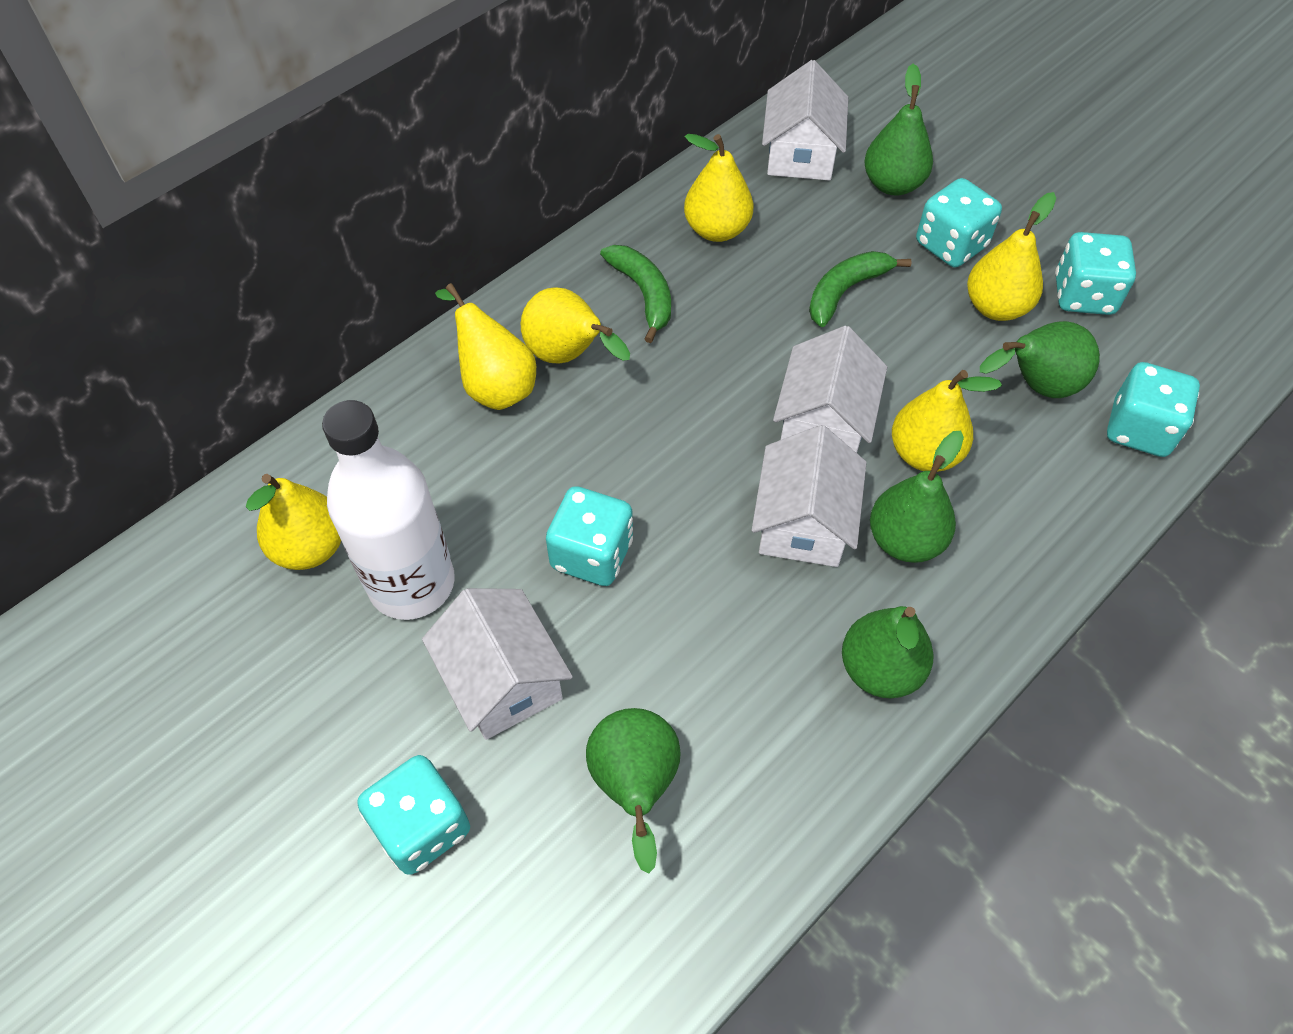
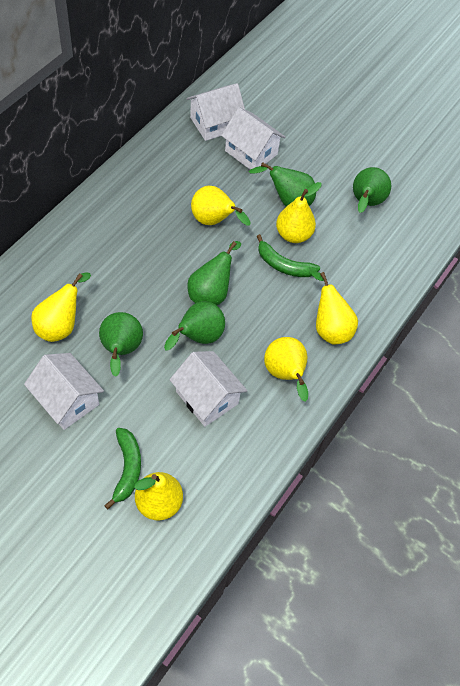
turquoise dice: [357,755,470,875] [546,486,633,586] [916,178,1002,267] [1055,232,1136,315] [1107,362,1200,457] = 5 -> none = 0
white bottle: [322,400,455,620] = 1 -> none = 0

